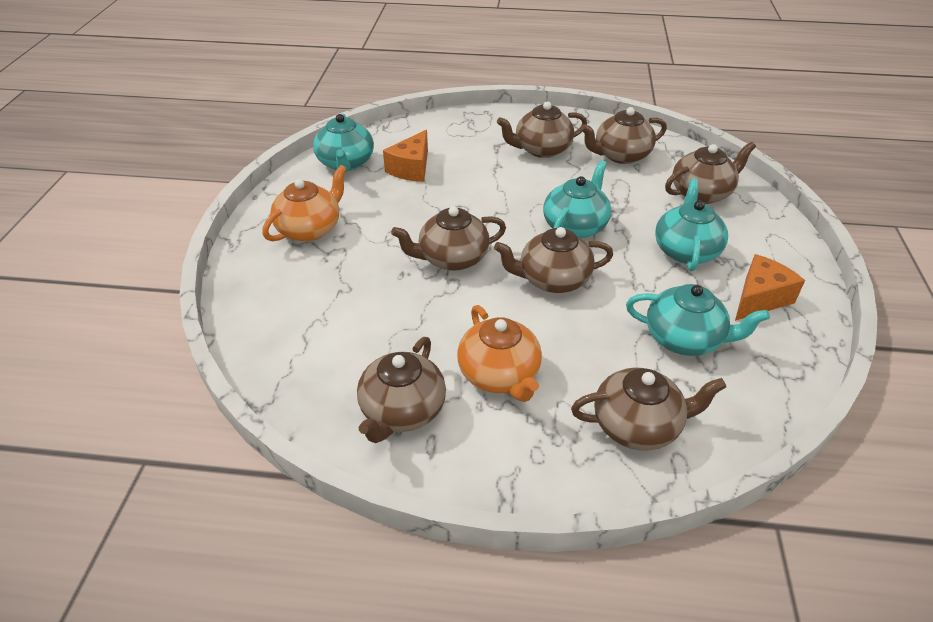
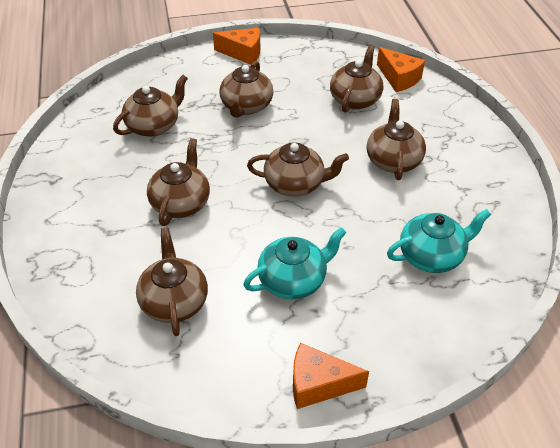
orange cheese: [383,130,428,182] [735,254,805,321] = 2 -> [213,28,260,65] [293,343,369,409] [377,47,425,92] = 3
orange teapot: [262,165,347,242] [457,305,542,402] = 2 -> none = 0
turquoise teapot: [313,113,374,172] [543,160,611,238] [626,284,770,356] [655,178,728,271] = 4 -> [243,227,346,299] [387,209,491,273] = 2

